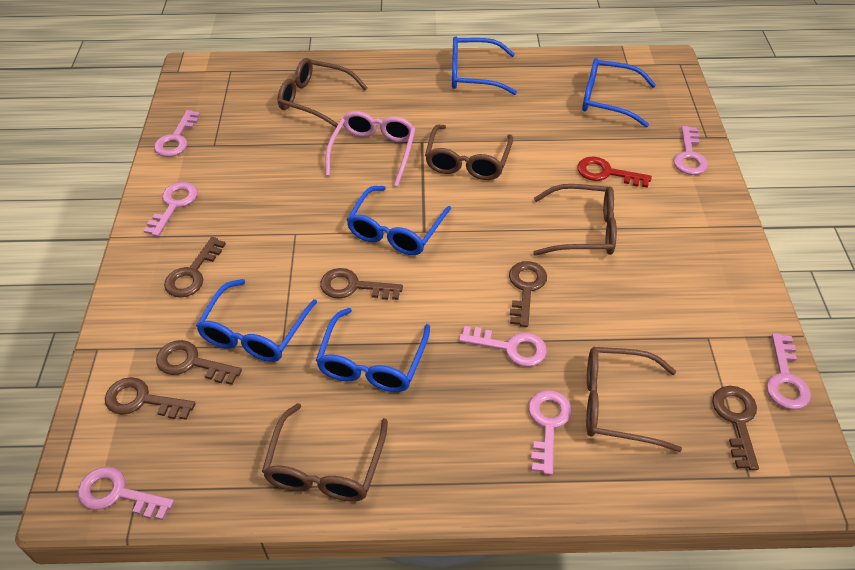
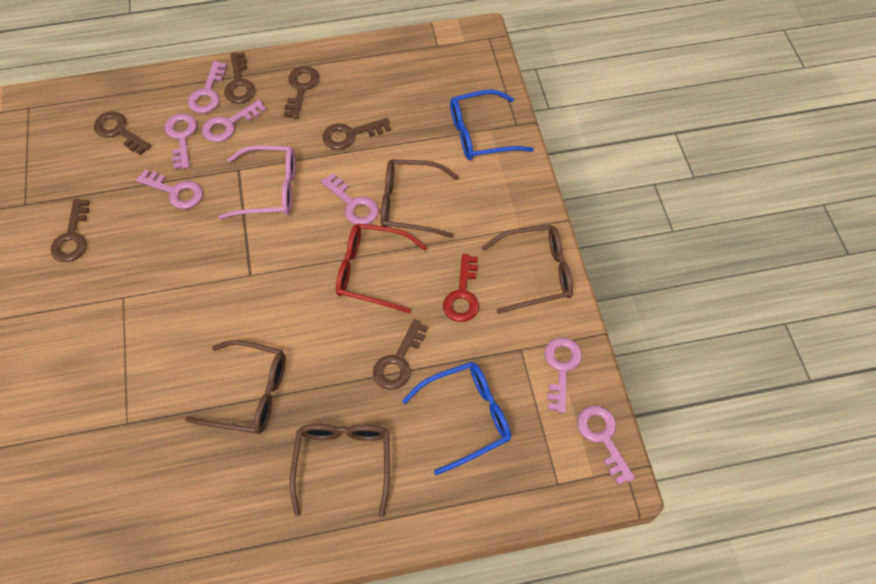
blue glasses: [196,279,317,362] [316,308,430,392] [346,186,451,255] [452,36,517,95] [582,58,656,127] = 5 -> [402,362,511,475] [450,89,534,160] = 2
brown glasses: [262,403,388,502] [277,58,368,127] [425,125,513,180] [533,184,617,256] [586,347,682,452] = 5 -> [185,340,286,434] [290,424,390,518] [381,160,459,238] [481,225,573,314] = 4
red glasses: none = 0 -> [336,223,427,313] = 1

